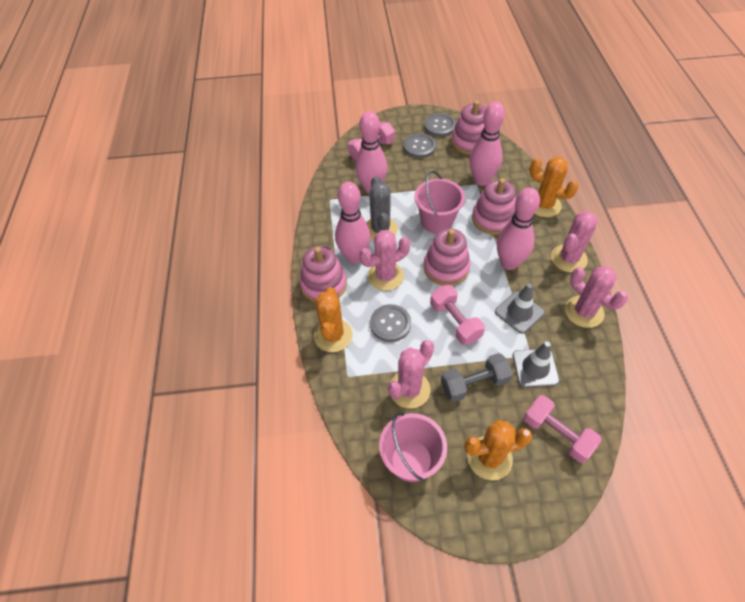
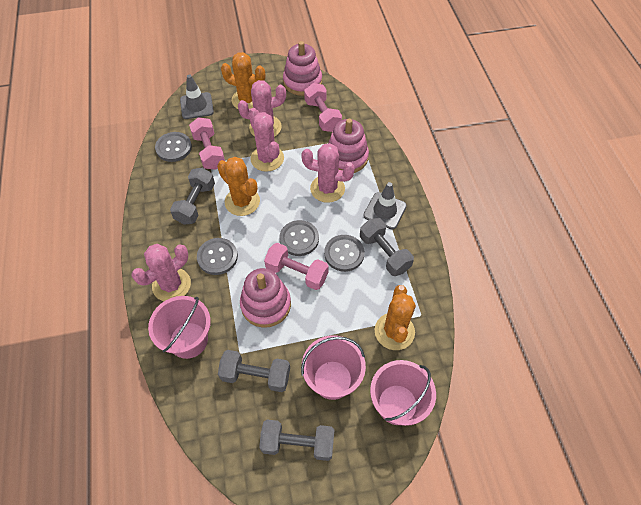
grey button: [370,304,411,342] [403,133,436,158] [424,113,456,137] = 3 -> [155,132,192,162] [197,238,238,275] [279,220,319,256] [324,235,365,272] = 4
grey cactus: [366,176,398,241] = 1 -> none = 0
grey dumbbell: [441,353,513,402] = 1 -> [170,168,215,225] [218,350,290,392] [259,420,335,461] [360,218,414,276] = 4
pink bowling pin: [335,182,371,264] [355,111,387,194] [469,102,505,186] [497,187,540,270] = 4 -> none = 0
pink bucket: [379,413,447,482] [415,171,465,234] = 2 -> [148,296,211,359] [301,335,366,400] [370,360,436,426] = 3
pink stacking toy: [300,246,347,302] [423,228,471,286] [451,101,486,155] [472,178,516,235] = 4 -> [240,268,291,328] [283,41,322,96] [328,119,369,173] = 3

